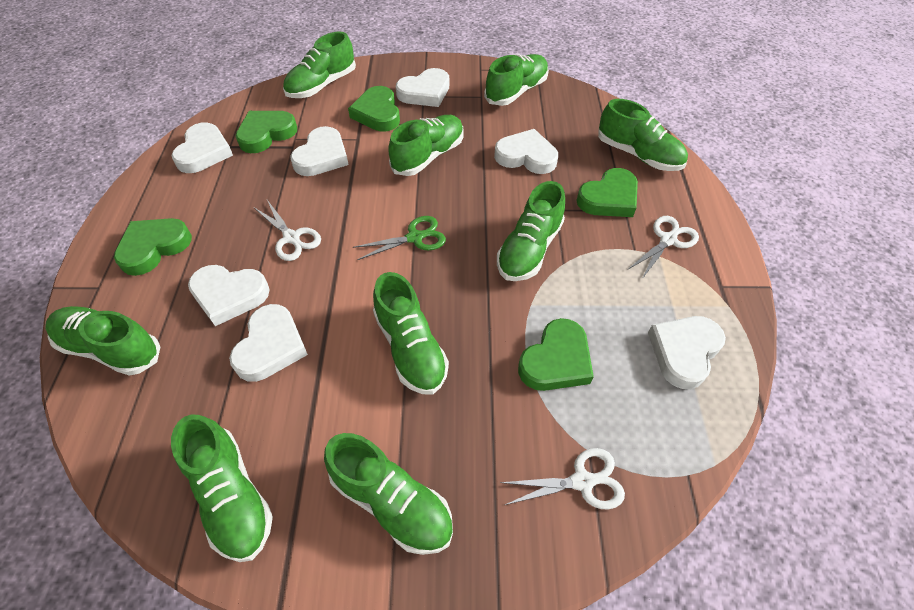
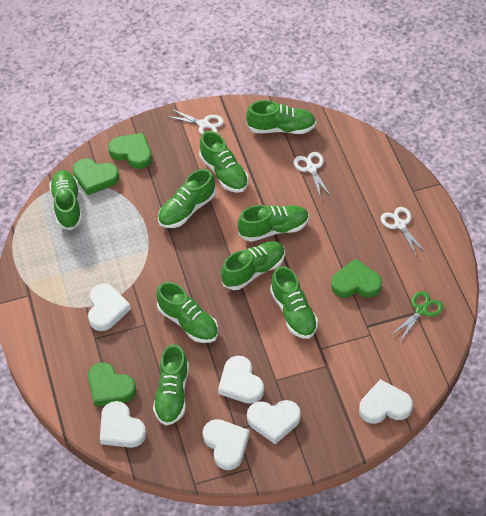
green heart: [114,218,192,276] [235,111,297,153] [348,86,400,131] [518,318,594,391] [576,168,638,217] = 5 -> [73,158,119,195] [88,362,136,406] [108,133,152,169] [331,259,382,298] = 4
white heart: [172,122,233,173] [188,265,270,326] [229,304,308,382] [290,126,349,176] [396,68,449,107] [494,129,558,174] [648,316,726,389] = 7 -> [88,284,131,331] [100,401,146,448] [203,419,250,470] [218,356,264,404] [247,400,301,444] [359,379,413,424] = 6

